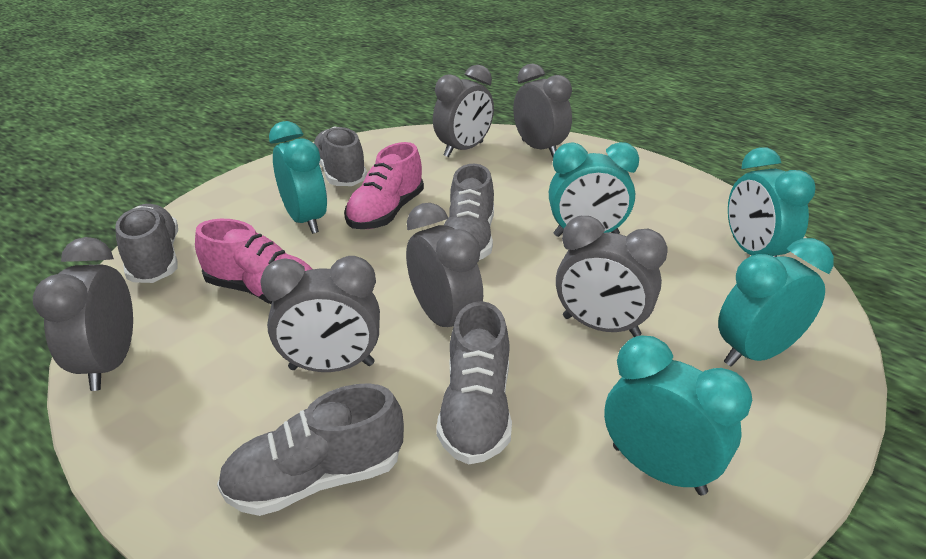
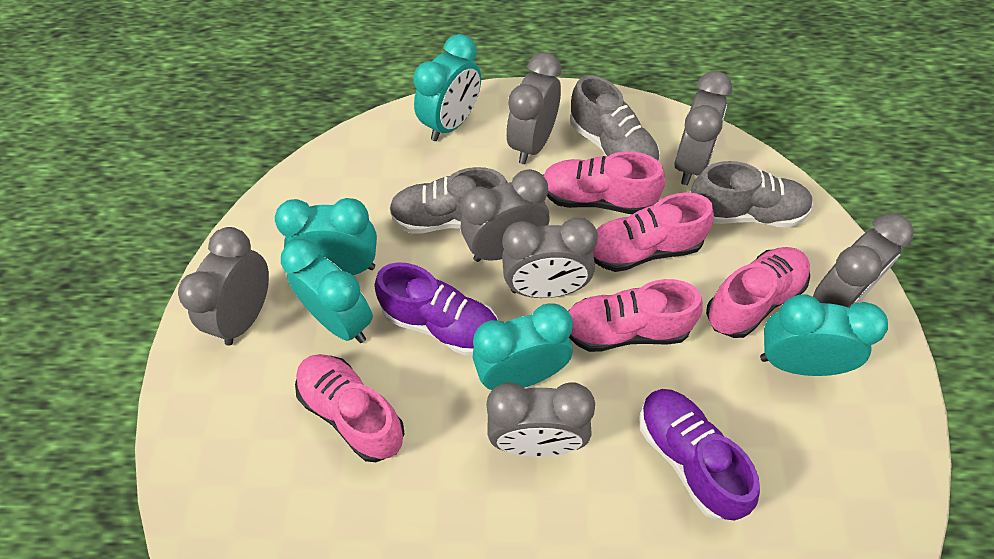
grey clock: [33,237,133,391] [261,256,380,372] [406,203,483,327] [433,65,494,157] [513,64,572,157] [556,216,668,337] = 6 -> [178,227,269,346] [461,169,550,262] [486,382,595,457] [502,218,598,298] [506,52,561,164] [674,71,733,185] [813,213,914,308] = 7
grey shoe: [115,204,178,283] [217,383,404,516] [314,126,367,186] [436,301,512,464] [444,164,494,260] = 5 -> [389,167,508,234] [570,76,660,161] [691,161,813,228] = 3
pink shoe: [195,219,312,304] [344,142,424,229] = 2 -> [295,354,404,462] [543,151,665,214] [568,279,703,352] [593,193,714,272] [706,247,810,338] = 5
purple shoe: none = 0 -> [374,262,498,356] [640,389,760,521] = 2

